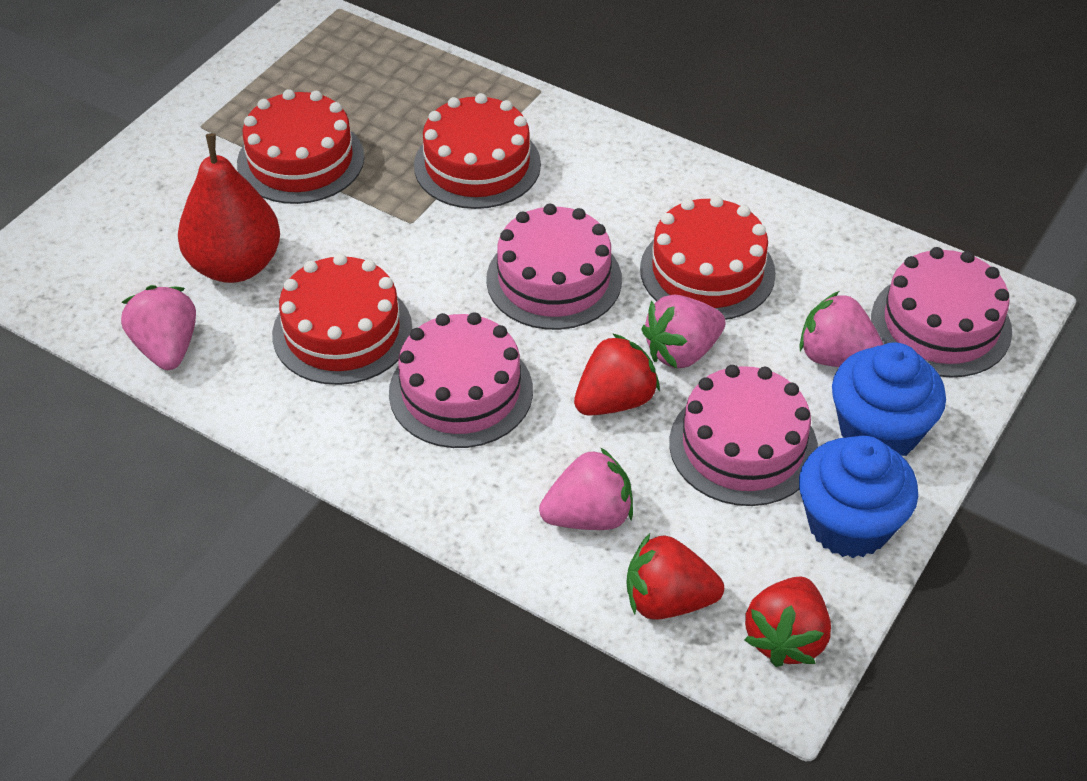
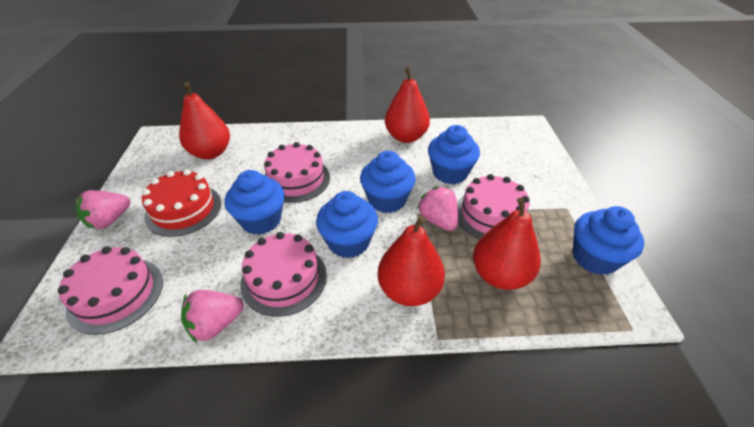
blue cupcake: [799,436,918,558] [832,342,946,456] = 2 -> [225,170,285,235] [316,191,378,258] [360,151,416,213] [428,125,480,184] [573,206,644,275] = 5
pink strawberry: [121,285,196,370] [539,447,633,530] [642,295,726,369] [799,291,884,367] = 4 -> [76,190,130,229] [181,290,244,343] [417,186,458,231] = 3
red cake: [237,89,364,204] [272,253,412,385] [414,93,541,209] [640,196,776,320] = 4 -> [142,169,221,237] = 1
red pear: [178,133,280,283] = 1 -> [179,82,230,159] [378,216,445,306] [385,67,430,143] [473,197,541,290] = 4
red strawberry: [574,333,660,416] [626,534,724,620] [744,577,831,667] = 3 -> none = 0

